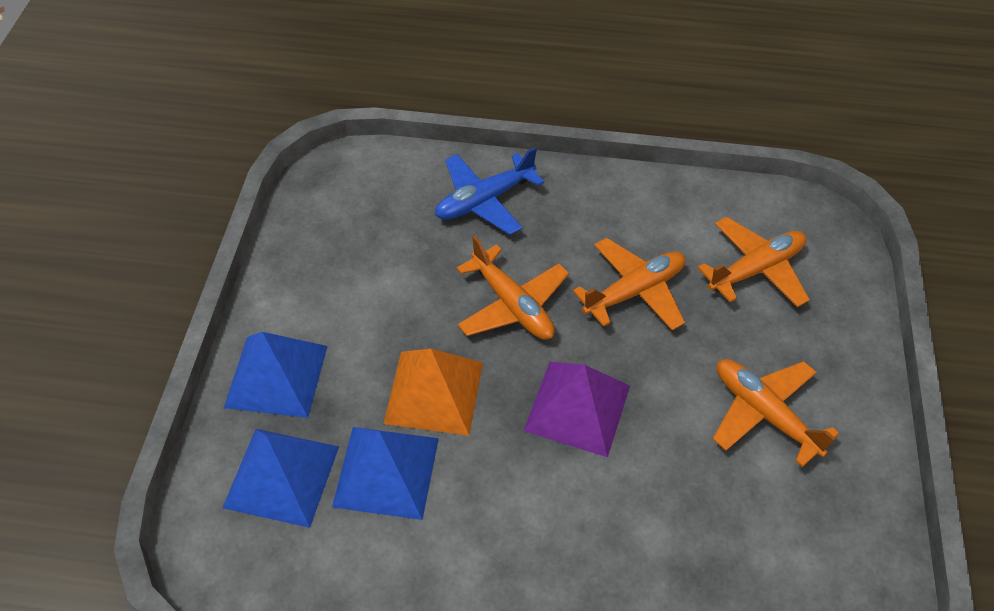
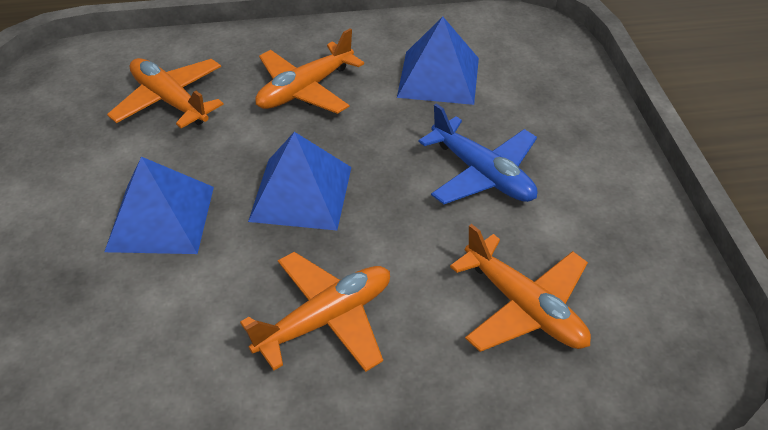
orange pyramid: [383,349,483,436] = 1 -> none = 0
purple pyramid: [524,362,630,457] = 1 -> none = 0

